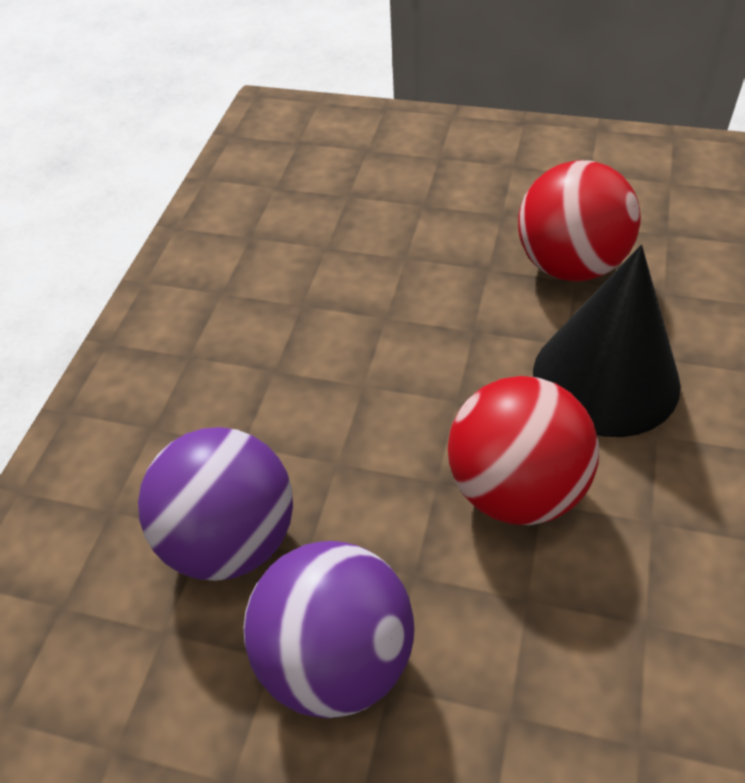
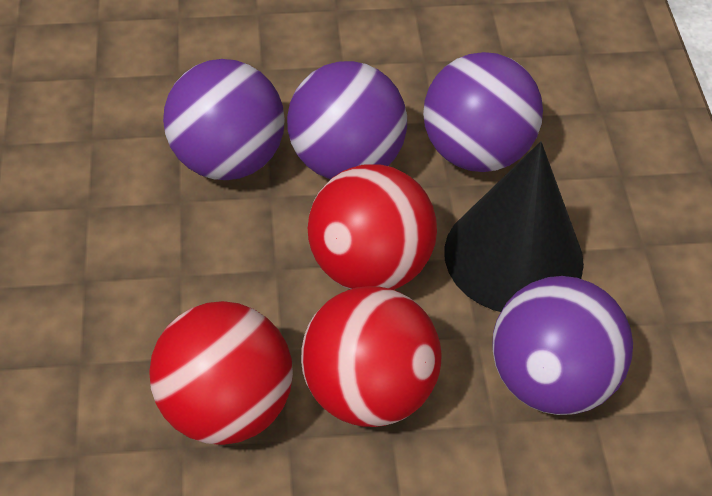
purple ball: [138,427,293,581] [244,541,414,718] = 2 -> [163,59,285,180] [287,61,407,180] [423,52,543,172] [492,276,633,415] = 4
red ball: [448,376,599,525] [518,160,641,282] = 2 -> [149,301,293,445] [301,286,442,427] [308,164,437,290] = 3

